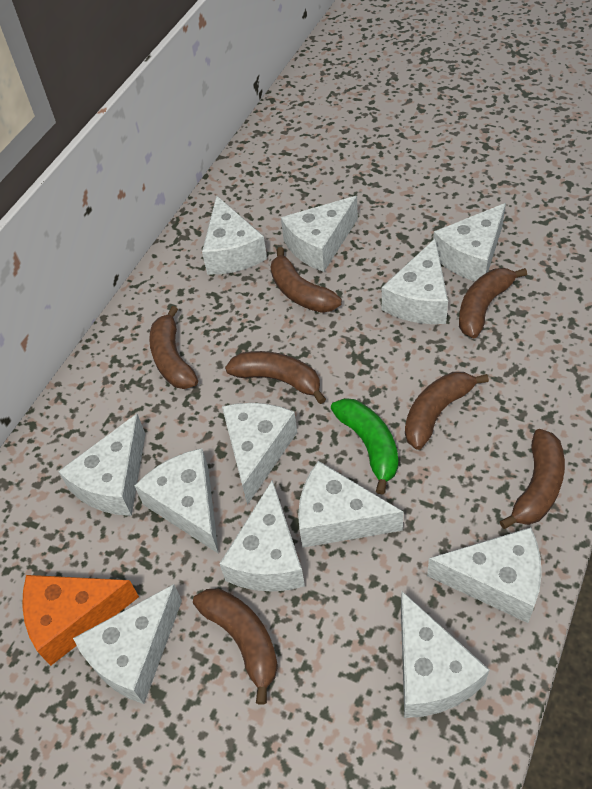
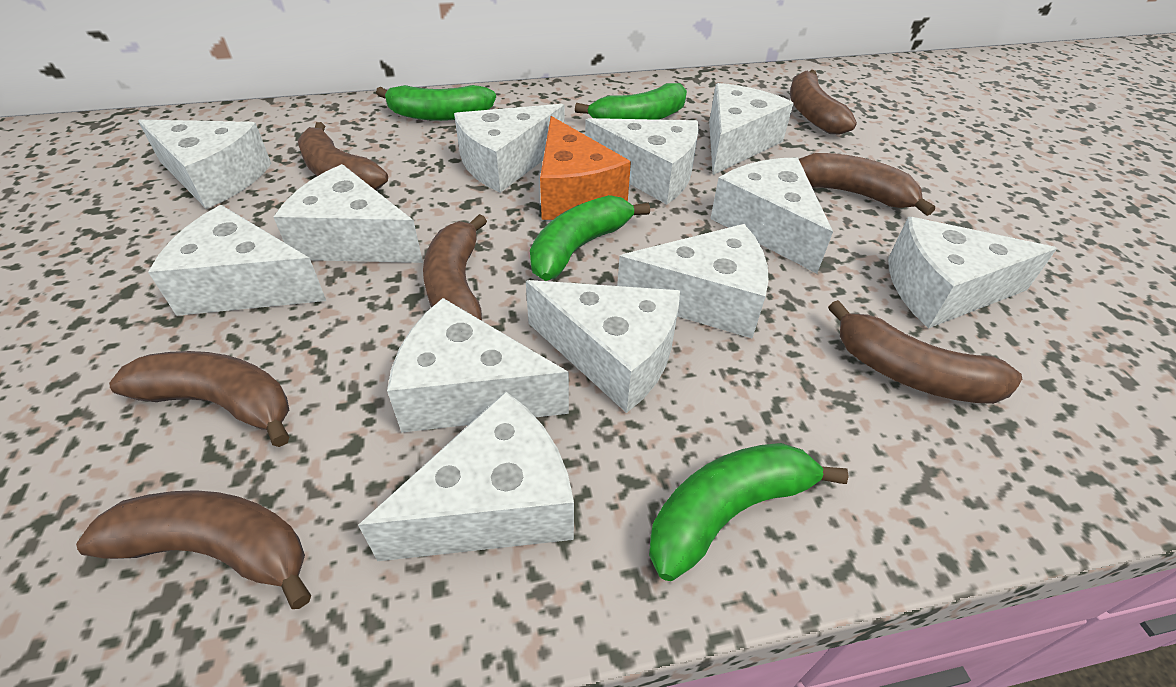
green banana: [331,398,398,495] = 1 -> [376,85,496,121] [530,195,650,281] [575,83,687,120] [649,443,849,581] = 4

